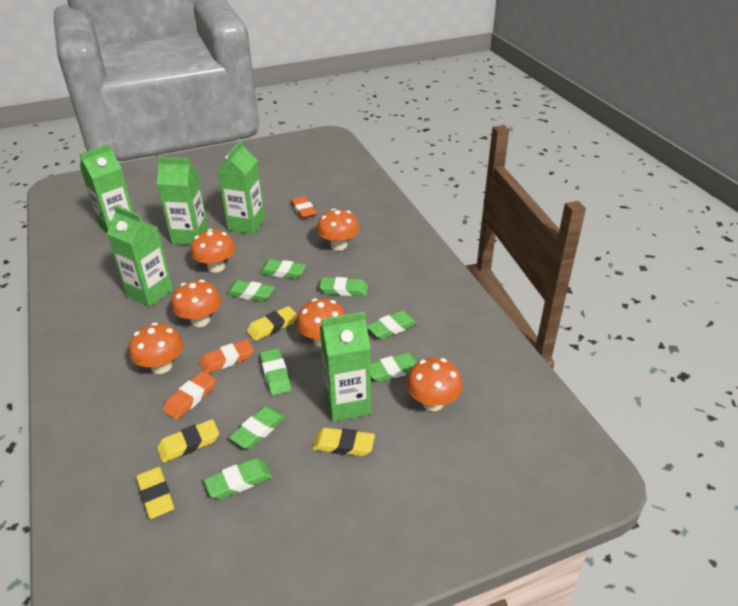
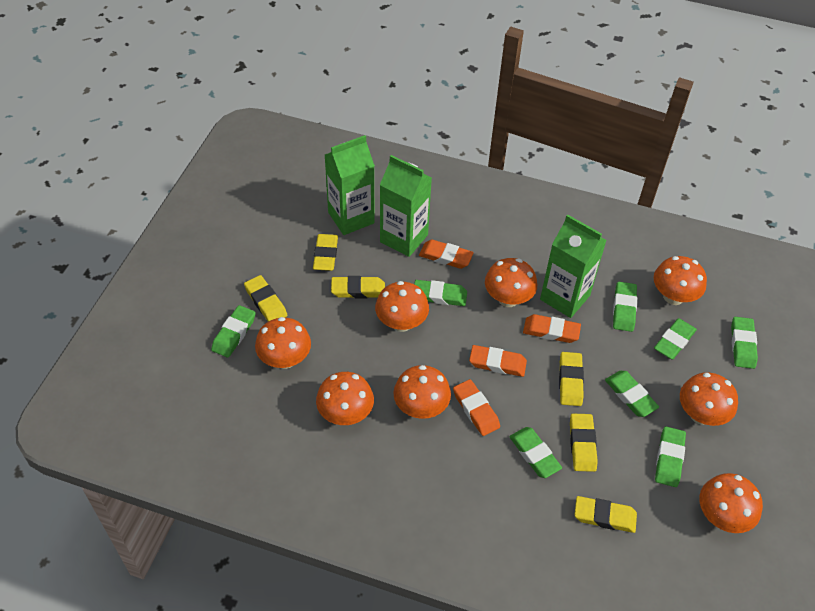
green carton: [80,144,133,233] [107,205,173,307] [157,157,208,245] [218,140,265,234] [320,312,371,422] = 5 -> [325,135,375,235] [380,155,432,257] [540,214,607,318] = 3
orange eraser: [163,371,216,420] [199,339,254,374] [291,196,317,219] = 3 -> [419,239,474,269] [453,379,500,436] [469,345,527,377] [523,314,581,343] = 4
orange mushroom: [129,322,183,374] [172,280,221,327] [191,229,235,273] [297,298,345,347] [317,208,359,251] [406,358,463,411] = 6 -> [255,317,311,369] [316,372,374,425] [375,281,429,332] [393,365,451,419] [485,258,537,307] [654,256,707,305] [680,372,738,426] [699,473,763,533] = 8
yellow eraser: [136,467,174,519] [157,419,219,463] [247,306,298,341] [312,428,375,456] = 4 -> [244,275,287,322] [313,234,338,271] [331,276,385,298] [559,352,584,406] [570,414,598,472] [574,496,637,533] = 6

